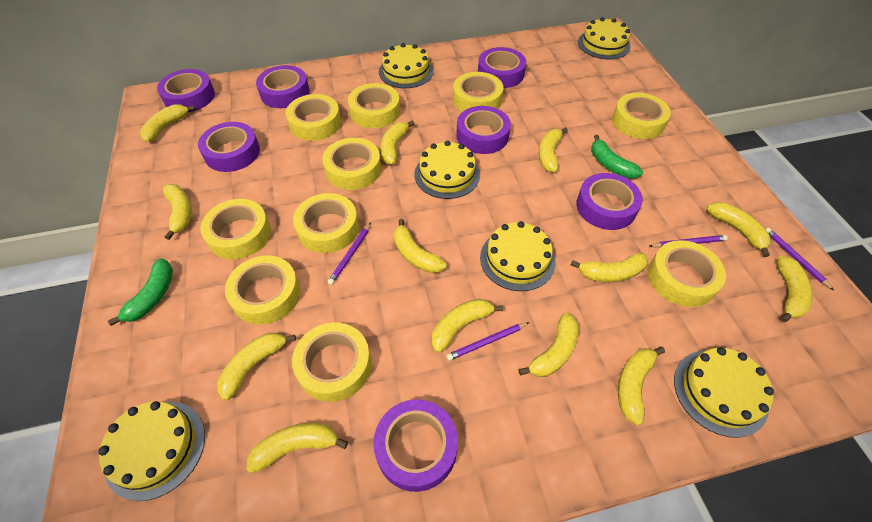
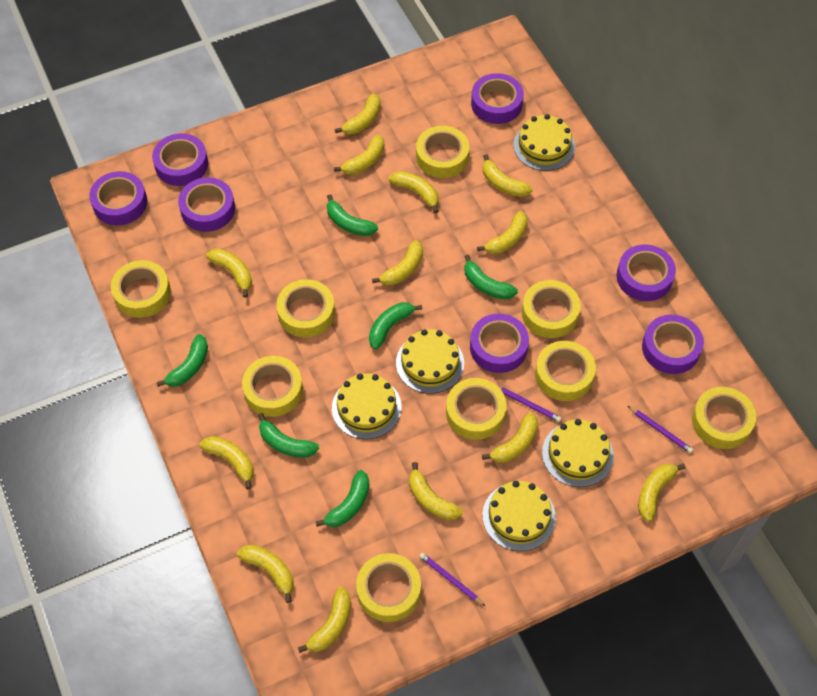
green banana: [108,259,173,326] [591,135,643,179] = 2 -> [157,334,208,387] [258,413,319,458] [315,470,369,527] [327,194,378,236] [369,302,422,349] [464,255,518,300] = 6
purple pencil: [328,223,371,285] [446,322,530,361] [650,235,728,248] [765,228,834,290] = 4 -> [419,553,485,606] [498,386,561,422] [628,406,693,453] = 3
yellow cake: [98,401,205,501] [379,43,433,88] [414,141,480,199] [480,221,556,291] [578,17,631,60] [674,347,774,438] = 6 -> [332,373,402,439] [396,329,464,394] [482,481,556,551] [513,114,575,171] [542,419,614,487] = 5
yellow tape: [200,199,271,259] [225,255,300,325] [286,94,341,141] [292,322,371,402] [293,193,359,253] [322,138,381,190] [348,83,400,128] [453,72,503,112] [612,93,671,139] [648,240,726,307] = 10 -> [111,260,171,318] [242,356,303,417] [276,279,335,337] [356,553,421,622] [416,126,469,178] [446,378,507,440] [522,280,581,338] [535,341,596,401] [692,387,756,449] = 9

